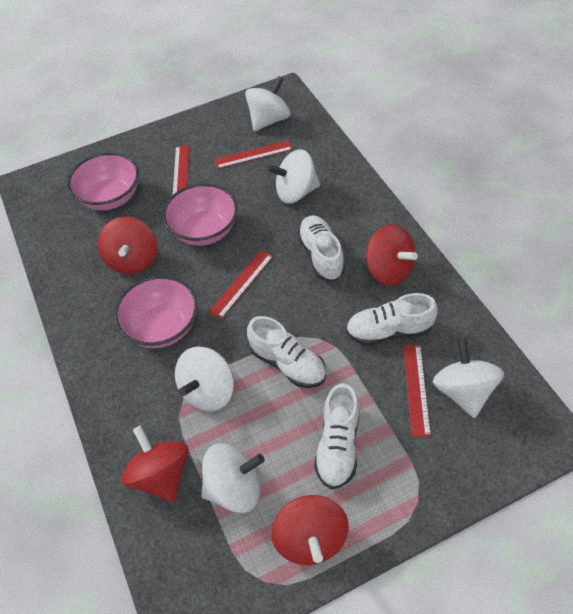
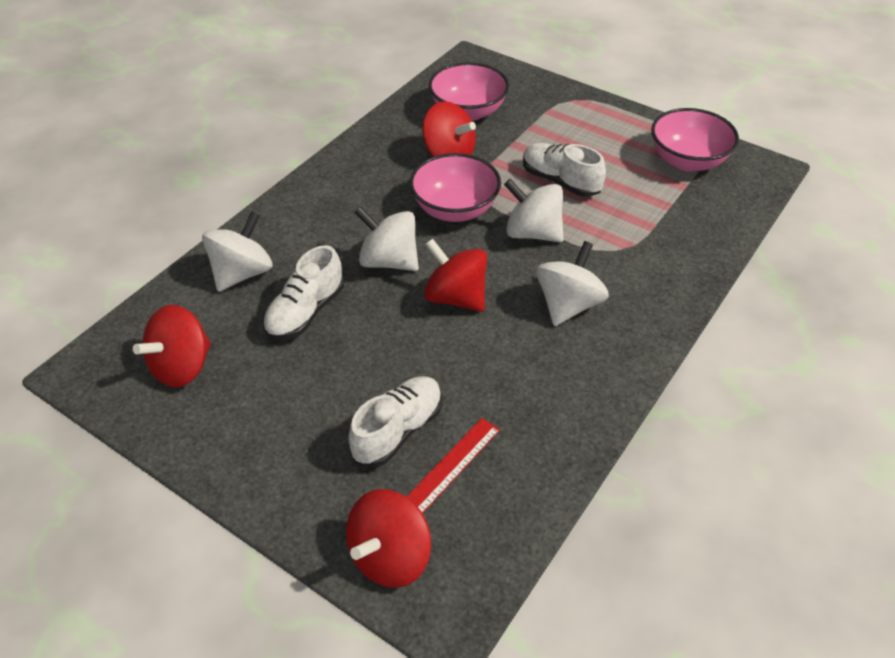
red ruler: [172,145,189,195] [208,250,273,319] [214,140,293,169] [403,345,431,437] = 4 -> [407,418,500,513] = 1
white shoe: [247,316,326,388] [297,215,345,281] [314,383,359,489] [346,293,438,346] = 4 -> [263,245,344,340] [348,376,442,467] [523,143,606,197] = 3
white spinning top: [175,347,234,411] [201,443,265,513] [245,76,290,132] [267,149,320,204] [433,338,504,418] = 5 -> [202,212,273,292] [354,206,419,271] [504,179,564,242] [536,241,609,326] = 4

